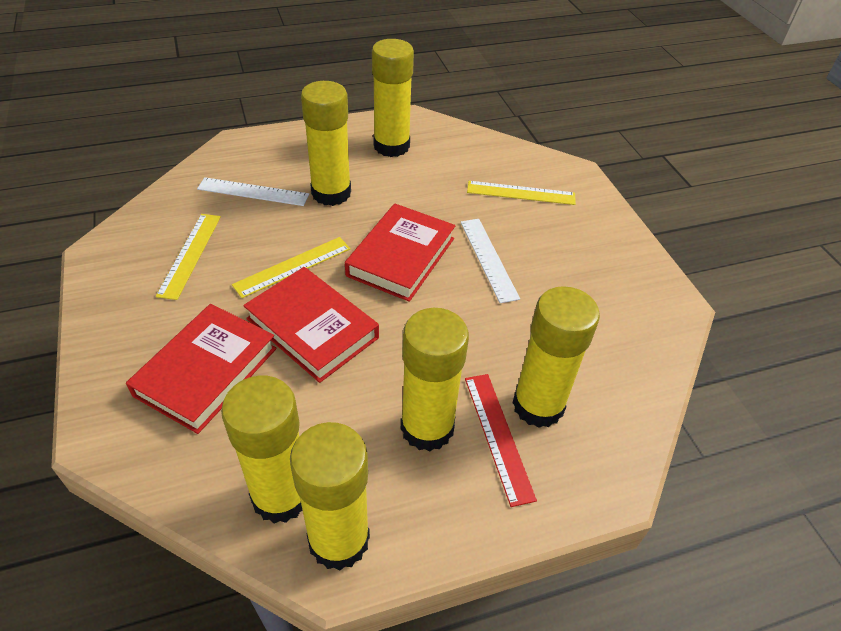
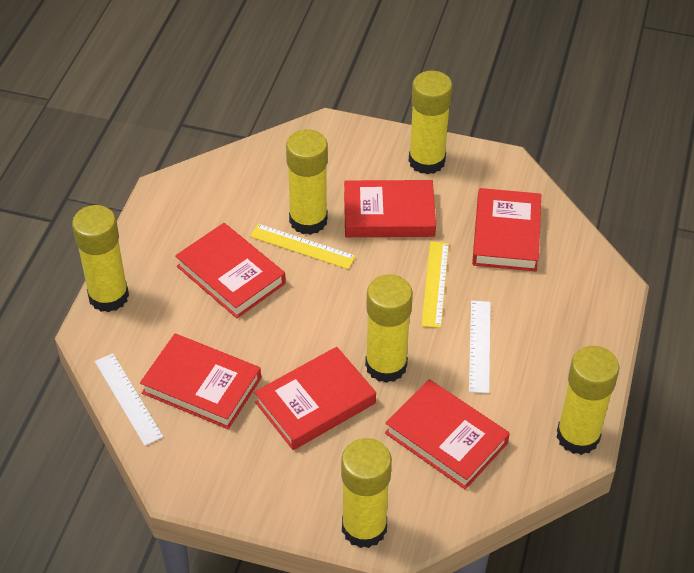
red book: [126,304,277,434] [243,267,379,383] [345,204,455,302] = 3 -> [140,334,261,429] [175,223,286,318] [254,347,376,450] [344,180,436,237] [385,379,510,490] [472,188,541,272] = 6
red ruler: [465,374,537,507] = 1 -> none = 0
yellow ruler: [156,214,221,300] [232,237,351,298] [467,181,576,205] = 3 -> [250,224,356,269] [421,241,449,328] = 2

